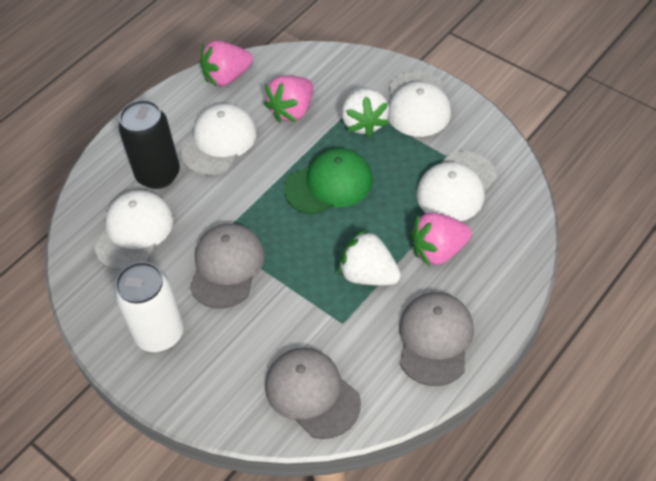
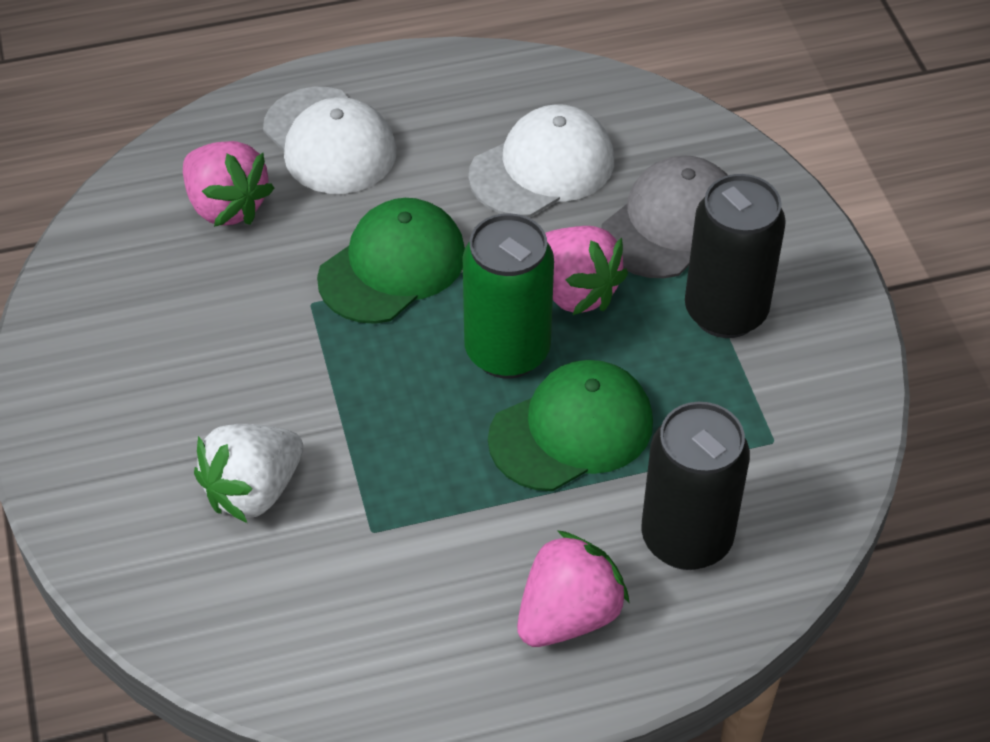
black can: [118,100,180,189] = 1 -> [641,402,750,570] [685,174,786,338] = 2
green can: none = 0 -> [463,213,554,379] = 1
green cap: [284,148,373,215] = 1 -> [317,198,465,324] [488,360,653,491] = 2
grey cap: [190,223,265,309] [265,348,361,439] [399,292,474,386] = 3 -> [601,155,727,278] = 1
white can: [115,262,184,352] = 1 -> none = 0
white cap: [95,190,173,271] [181,103,257,175] [388,71,451,137] [416,151,497,222] = 4 -> [263,87,397,194] [468,104,614,217] = 2
white strawberry: [338,229,401,286] [342,87,389,137] = 2 -> [194,424,303,523] = 1

